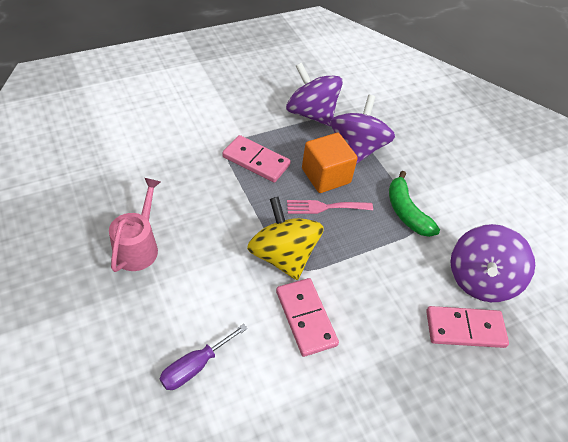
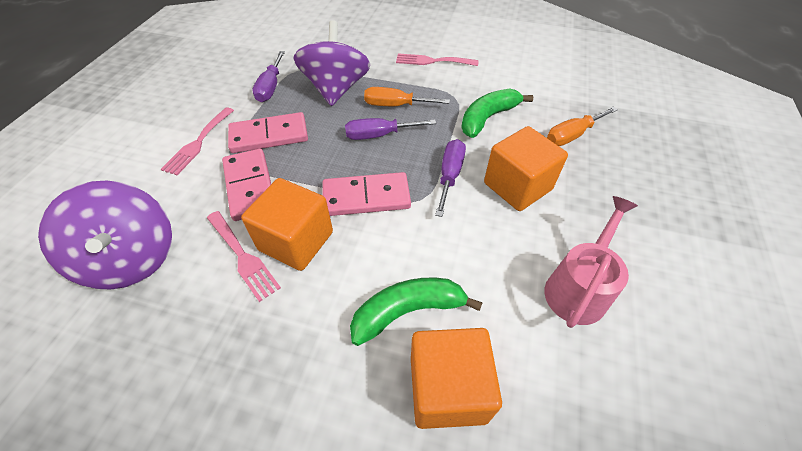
green banana: [389,171,440,237] = 1 -> [350,278,483,346] [461,88,533,138] = 2
orange cube: [302,133,358,193] = 1 -> [241,178,333,271] [411,328,502,429] [484,126,568,211] = 3
orange screwdriver: none = 0 -> [364,87,450,106] [547,107,618,146] = 2
pink fork: [287,200,373,214] = 1 -> [160,107,234,175] [207,211,281,302] [396,53,479,66] = 3
purple screwdriver: [160,324,248,390] = 1 -> [252,51,285,102] [345,118,436,140] [435,139,466,217] = 3
purple spinning top: [286,63,343,126] [330,95,395,164] [450,224,535,302] = 3 -> [38,181,172,289] [294,20,370,106] = 2
yellow spinning top: [247,197,324,280] = 1 -> none = 0

